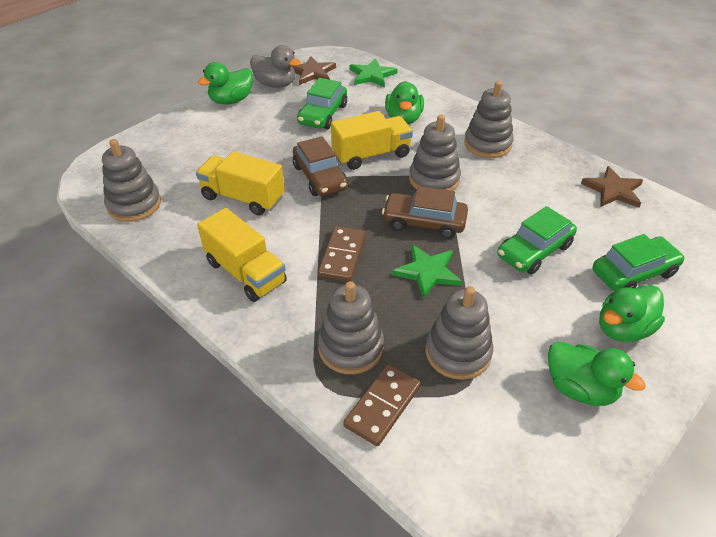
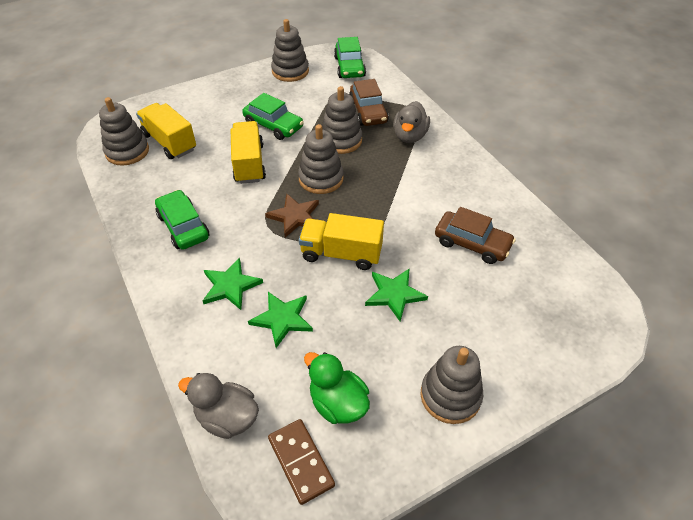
brown domino: [318,226,366,282] [343,364,421,446] = 2 -> [268,419,335,505] = 1
brown star: [292,56,336,85] [581,166,643,208] = 2 -> [265,194,319,238] = 1
green duck: [198,62,253,105] [385,81,424,124] [548,341,646,406] [599,285,665,342] = 4 -> [304,352,370,424] = 1
green star: [349,58,398,88] [392,245,462,299] = 2 -> [203,258,263,310] [248,292,313,348] [365,269,428,322] = 3
grey duck: [250,45,301,88] = 1 -> [178,373,259,439] [393,101,430,143] = 2

